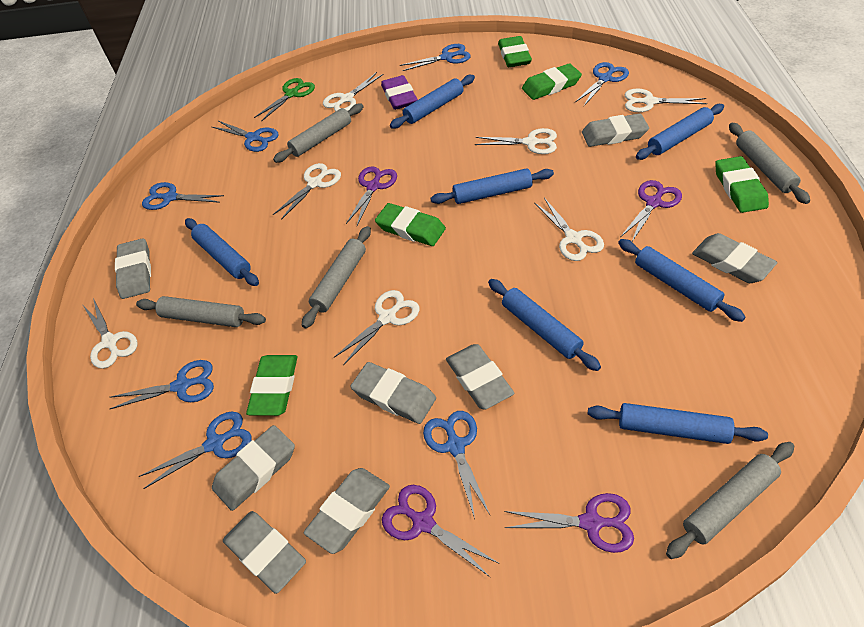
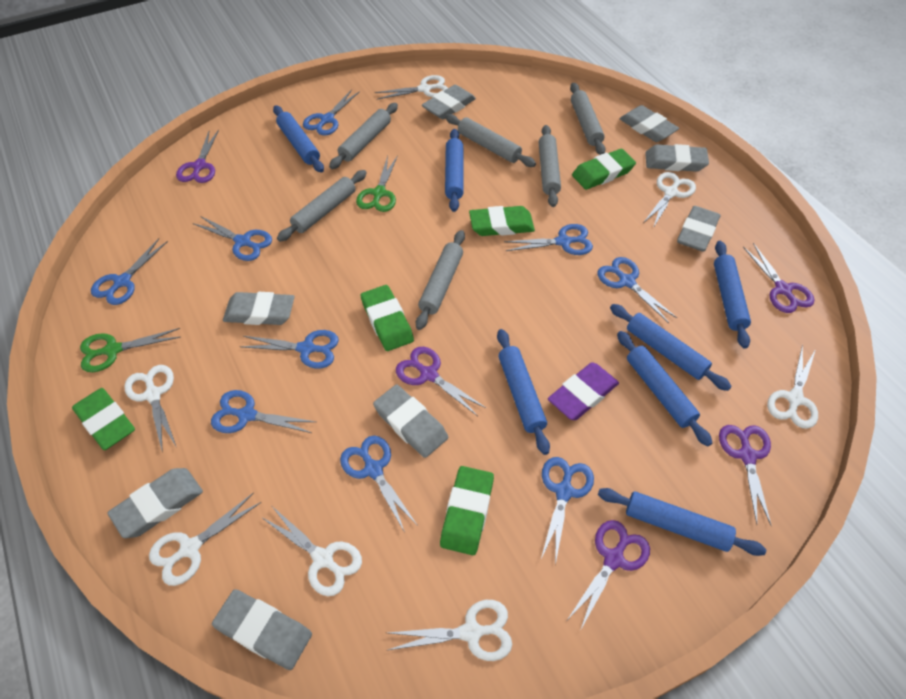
blue scissors: [110,360,214,409] [139,412,252,489] [142,182,224,210] [212,121,279,152] [400,44,471,71] [423,411,490,519] [575,62,629,106] = 7 -> [91,239,168,305] [193,216,272,261] [211,390,316,433] [240,330,339,369] [303,90,360,135] [340,436,418,532] [504,224,593,255] [541,457,594,565] [597,257,677,323] = 9
green scissors: [254,78,315,122] = 1 -> [80,328,180,372] [356,155,398,212] = 2
grey rolling pin: [136,296,266,327] [273,104,364,163] [302,226,371,328] [666,442,794,559] [729,123,810,204] = 5 -> [277,170,367,242] [329,103,398,169] [416,230,465,330] [445,114,536,167] [539,125,561,207] [570,83,606,155] = 6
purple scissors: [346,166,397,226] [382,485,500,577] [504,493,634,553] [621,180,682,241] = 4 -> [176,130,219,183] [396,347,486,416] [567,520,650,631] [719,425,772,526] [743,243,814,313] = 5

